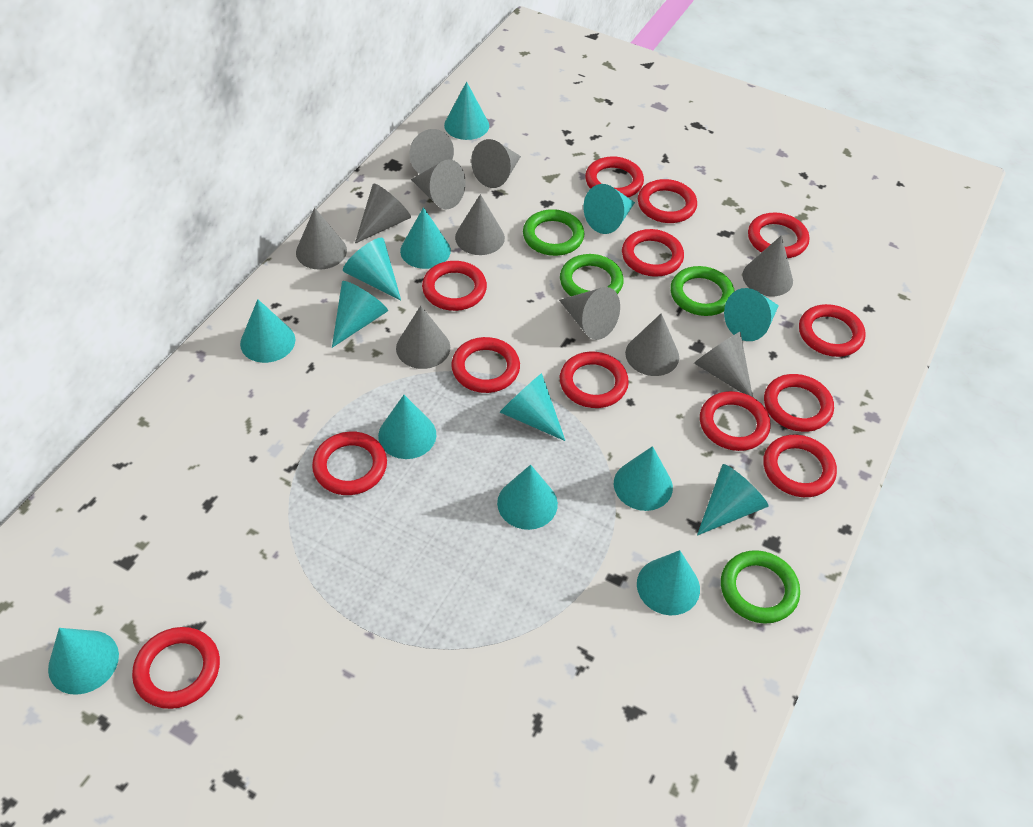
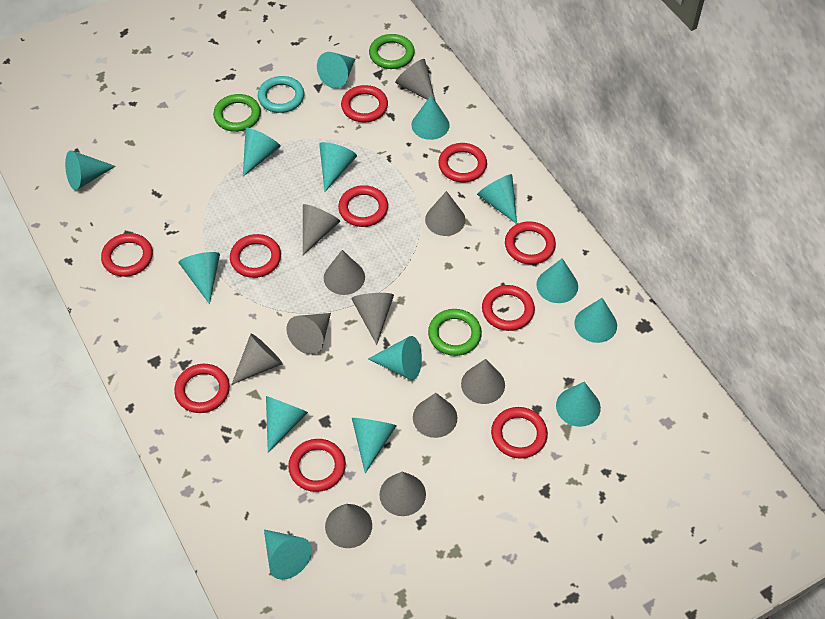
green ring: [523,209,584,256] [560,254,624,296] [670,266,735,316] [721,550,800,624] = 4 -> [213,94,261,132] [369,34,415,69] [428,309,482,356] = 3
red ring: [132,627,220,709] [312,432,387,495] [422,261,487,311] [451,337,520,393] [560,352,629,408] [585,156,644,197] [622,229,684,277] [638,179,697,223] [700,391,771,451] [748,213,809,258] [763,435,837,497] [764,374,834,432] [799,304,866,357] = 13 -> [101,233,153,277] [174,364,230,413] [230,234,281,278] [288,439,346,492] [338,185,388,227] [341,85,388,122] [439,143,487,182] [482,285,535,331] [491,407,548,459] [505,221,556,265] = 10
turquoise ring: none = 0 -> [258,76,304,113] = 1

